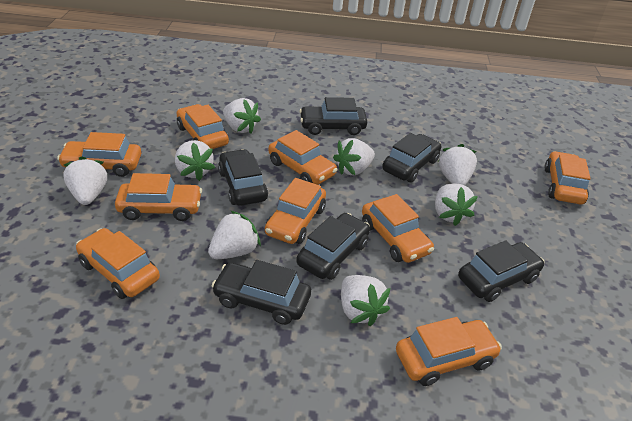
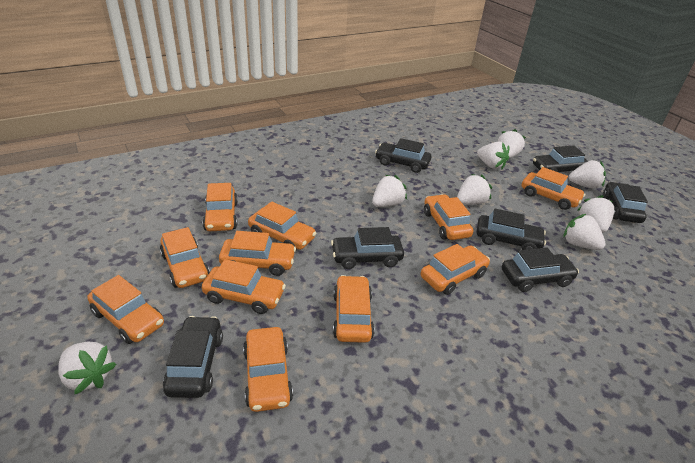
black car: [212,260,311,325] [218,149,268,206] [296,213,370,280] [299,97,367,135] [382,133,441,183] [458,240,545,302] = 6 -> [163,316,223,398] [331,227,404,269] [375,138,431,173] [476,209,546,250] [502,247,579,292] [533,145,588,172] [603,182,648,223] = 7
orange car: [57,132,141,177] [76,228,160,299] [115,173,202,221] [177,104,229,149] [265,178,326,244] [268,130,337,185] [362,194,434,263] [396,317,502,386] [544,151,591,204] = 9 -> [87,275,164,344] [160,227,210,288] [202,259,286,314] [203,183,238,231] [219,231,296,276] [243,327,293,412] [248,201,316,250] [333,275,375,343] [421,244,490,295] [424,194,473,240] [522,167,585,210] = 11

